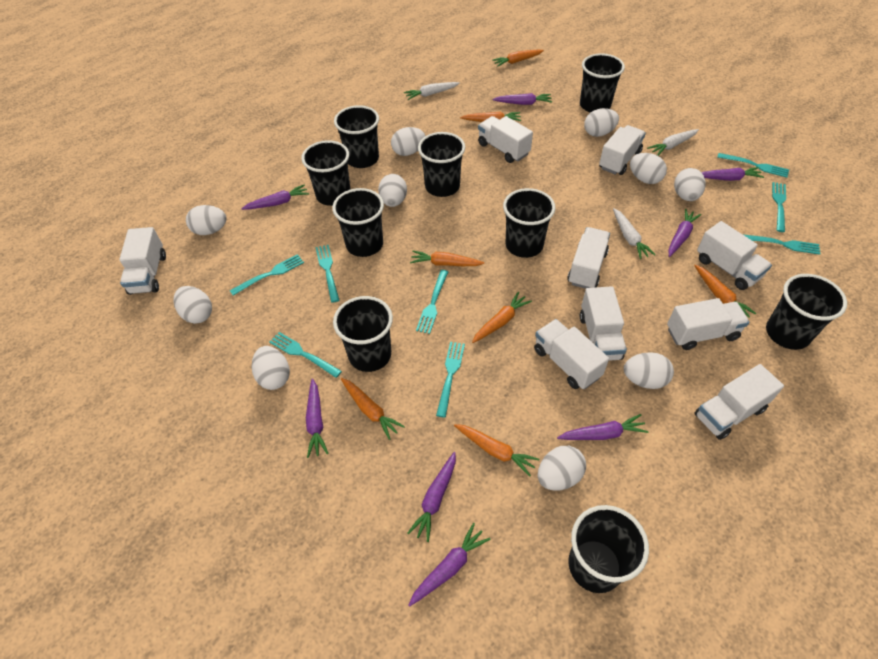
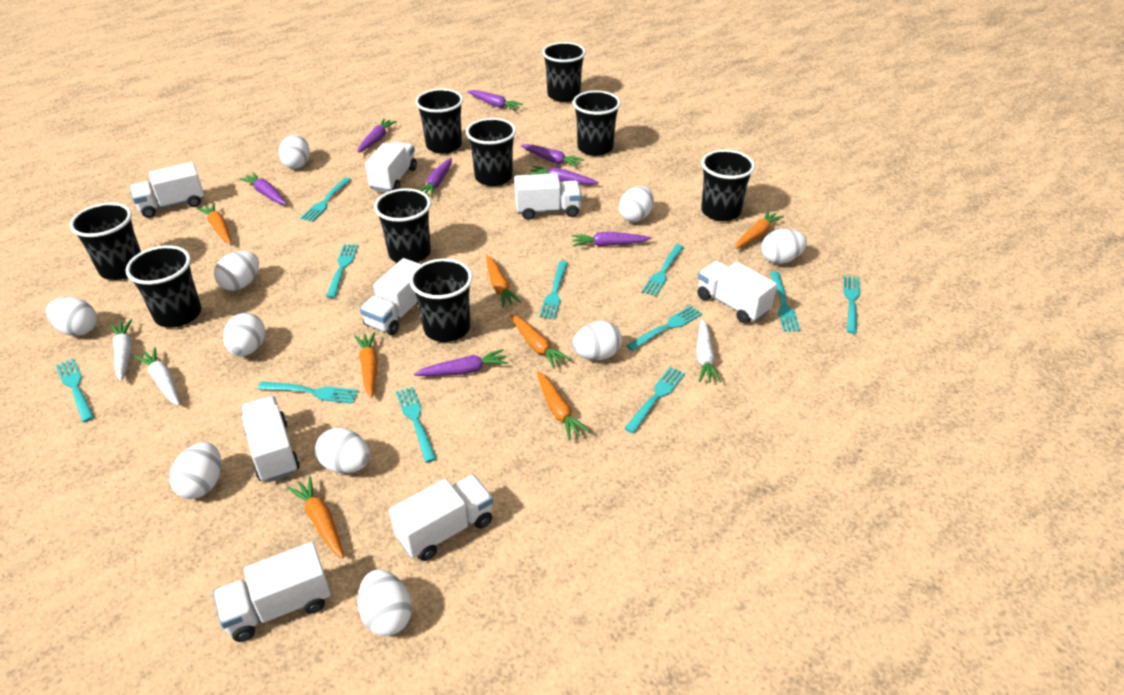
turquoise fork: [230,254,304,296] [269,332,342,378] [315,245,339,303] [416,270,448,334] [436,342,465,418] [717,153,789,178] [743,234,821,255] [772,182,786,232] = 8 -> [56,358,94,422] [258,381,358,404] [301,177,351,222] [326,244,358,298] [396,387,436,463] [539,261,568,319] [624,367,685,433] [626,306,702,351] [642,244,684,296] [770,272,800,332] [843,275,860,334] = 11
white truck: [119,227,166,295] [478,116,533,163] [534,319,609,389] [567,227,610,289] [580,286,627,361] [599,125,646,175] [667,298,750,350] [694,364,784,440] [697,221,772,290] = 9 -> [130,162,204,218] [213,542,331,642] [241,396,300,482] [360,258,421,335] [365,142,417,192] [389,475,493,561] [514,173,582,220] [697,261,777,324] = 8

